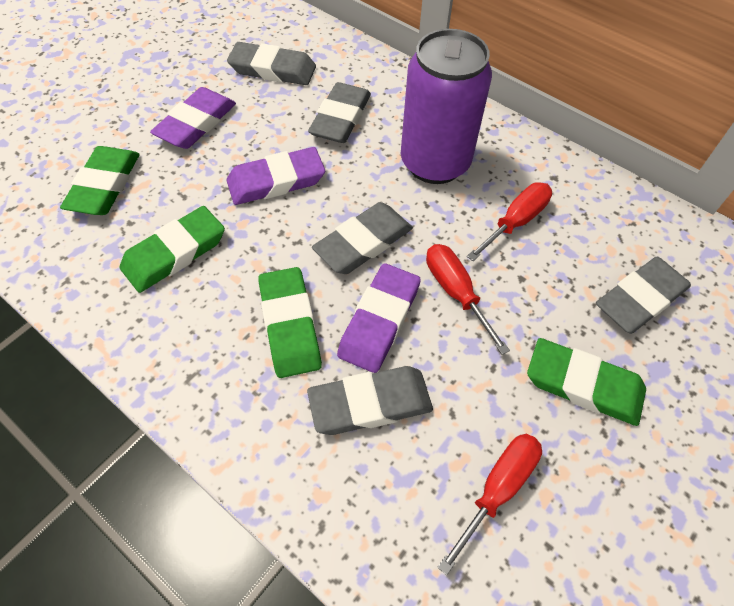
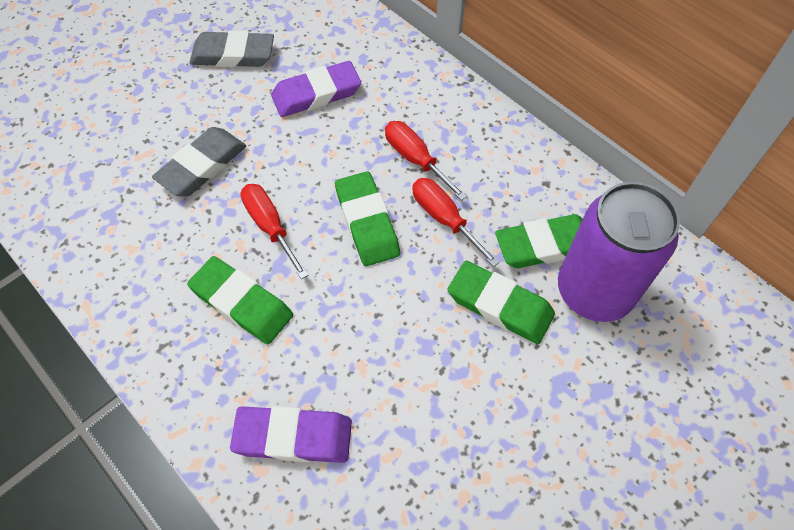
grey eraser: [227,42,316,85] [307,366,433,435] [308,82,371,143] [312,202,413,274] [596,257,691,334] = 5 -> [152,127,246,197] [189,31,274,67] = 2
purple eraser: [150,87,236,149] [226,147,325,205] [337,263,421,373] = 3 -> [230,406,352,463] [271,61,361,117] = 2

